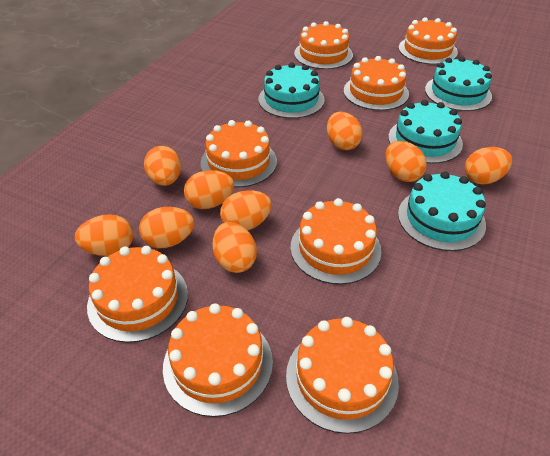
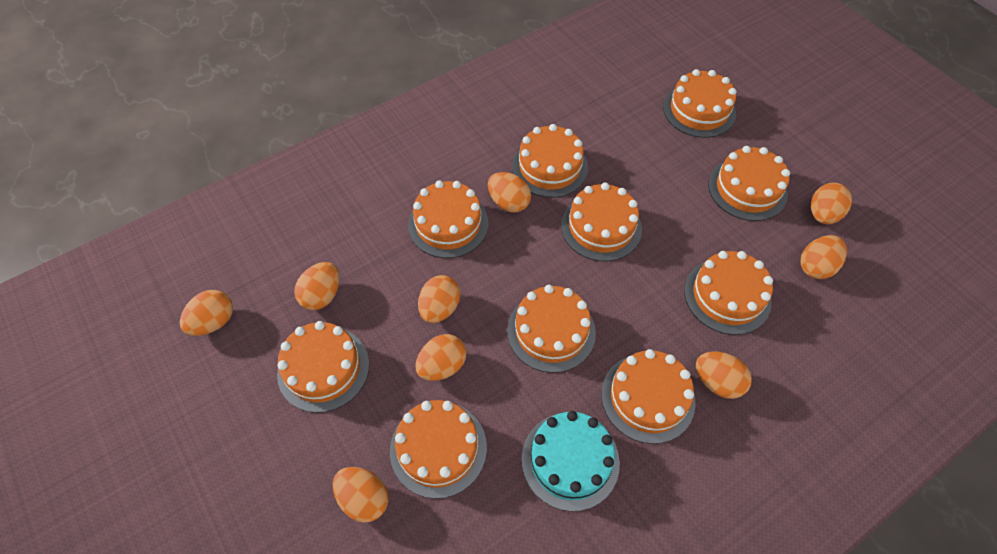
orange cake: [87,246,188,343] [163,303,273,417] [201,120,277,188] [286,317,399,434] [291,198,382,284] [294,21,353,69] [344,56,409,111] [399,17,458,65] = 8 -> [277,321,369,413] [390,400,487,499] [408,180,488,258] [507,285,596,373] [512,124,588,198] [561,182,642,261] [601,349,695,444] [663,69,737,138] [684,251,773,335] [708,146,790,221] = 10
turquoise cake: [259,62,325,118] [388,100,463,164] [398,171,486,251] [425,56,492,111] = 4 -> [522,411,620,511] = 1

